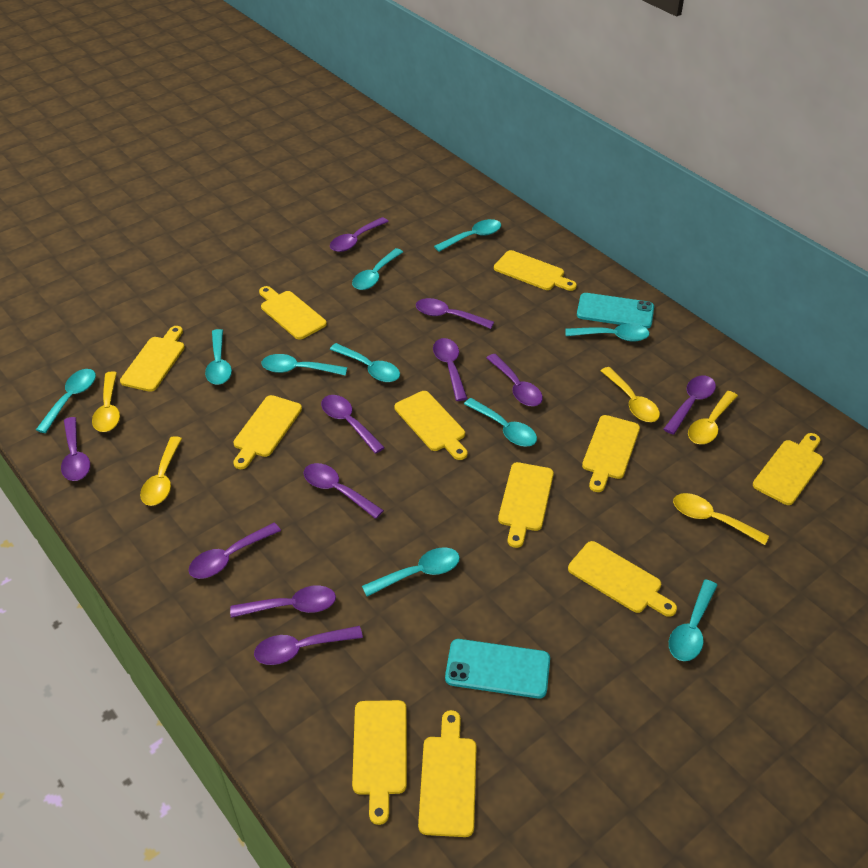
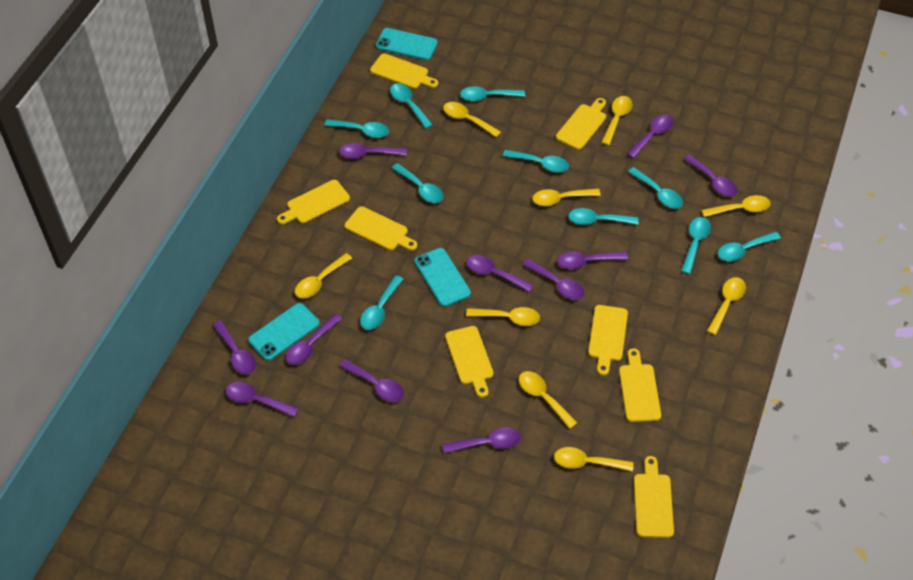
turquoise phone: [445,639,550,699] [577,293,654,329] = 2 -> [248,303,320,360] [376,28,438,60] [414,248,471,307] = 3
yellow cutting board: [120,326,185,392] [233,395,302,469] [259,286,327,340] [352,700,407,825] [394,391,468,460] [418,710,477,837] [494,250,577,291] [498,462,554,548] [568,541,677,617] [582,415,640,492] [753,433,823,505] = 11 -> [277,180,350,224] [345,206,417,251] [370,53,438,89] [445,326,493,398] [556,98,606,150] [588,305,628,375] [619,348,661,422] [634,456,674,538] = 8
yellow spoon: [92,371,120,432] [140,436,182,506] [601,367,660,422] [673,493,769,545] [688,391,738,444] = 5 -> [295,253,352,298] [443,102,501,138] [466,307,540,326] [519,371,577,429] [532,189,601,206] [554,447,634,472] [601,96,632,145] [702,195,771,217] [707,277,746,335] = 9

